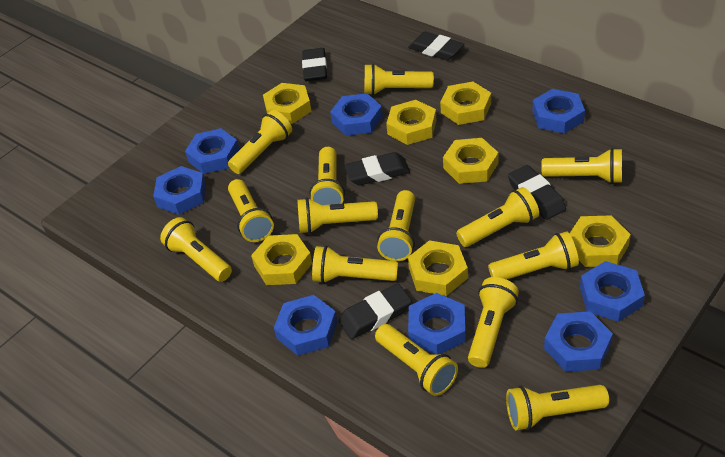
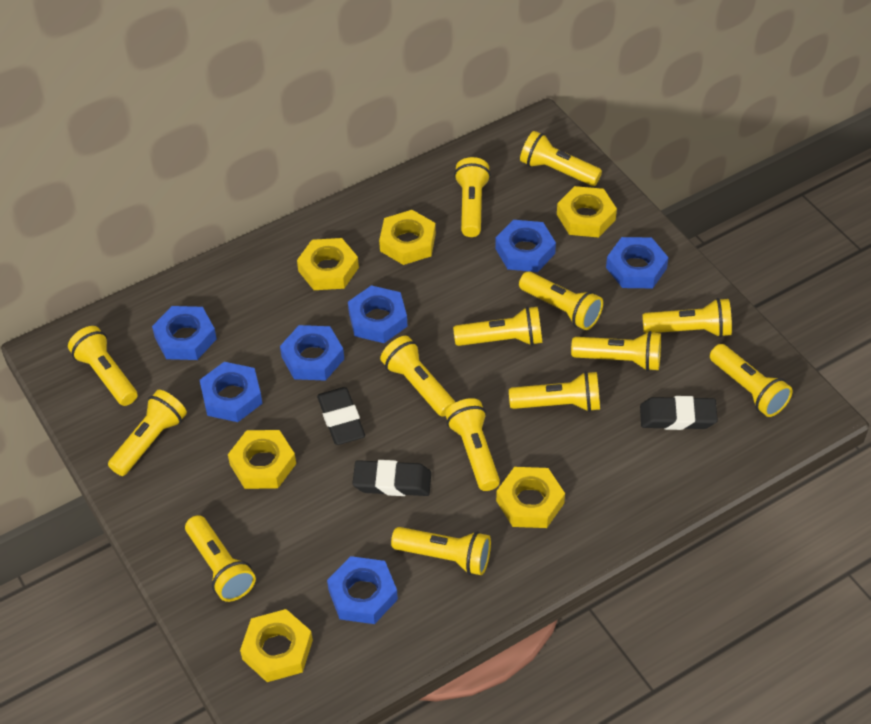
black eraser: [302,48,327,81] [339,284,412,339] [344,152,410,185] [408,31,464,60] [508,165,566,220] = 5 -> [317,387,365,445] [352,460,431,496] [640,396,718,430] = 3
blue nut: [153,166,206,215] [185,128,239,174] [274,295,337,356] [330,93,383,136] [408,293,466,354] [532,89,585,133] [544,311,613,372] [580,261,645,322] = 8 -> [152,306,217,360] [200,362,263,422] [280,325,344,381] [327,556,398,624] [348,285,408,343] [495,220,556,272] [606,237,669,288] = 7
yellow nut: [251,234,312,285] [263,83,311,124] [386,100,436,145] [408,240,468,296] [440,82,491,125] [443,138,498,184] [570,215,631,267] = 7 -> [228,430,296,489] [240,609,313,682] [297,238,359,290] [379,210,436,265] [496,467,565,528] [557,186,617,238] = 6

